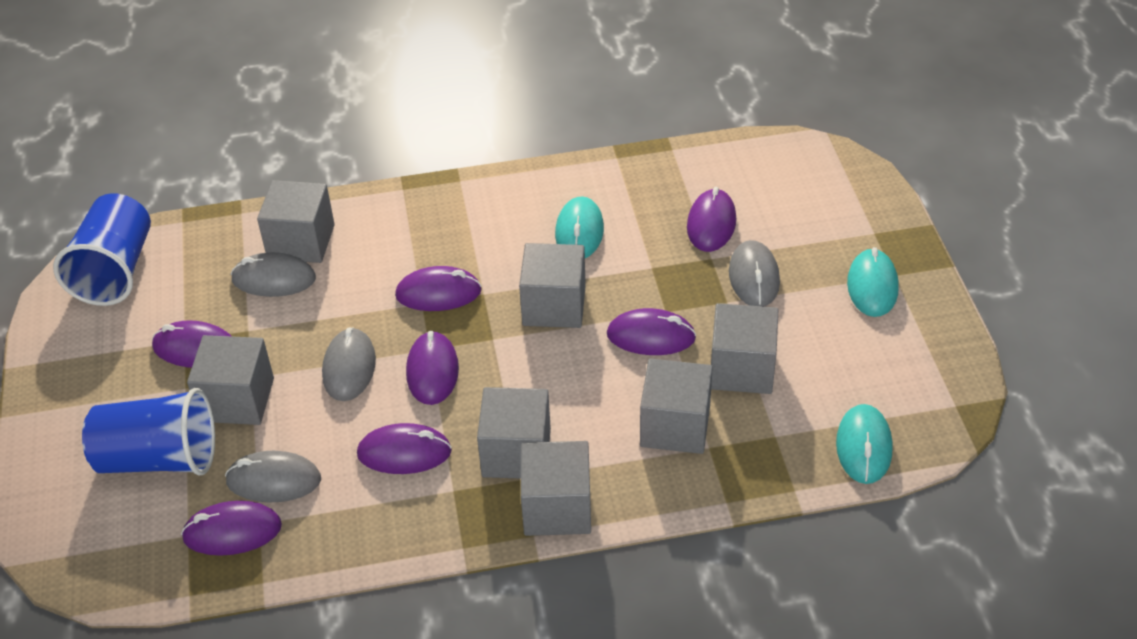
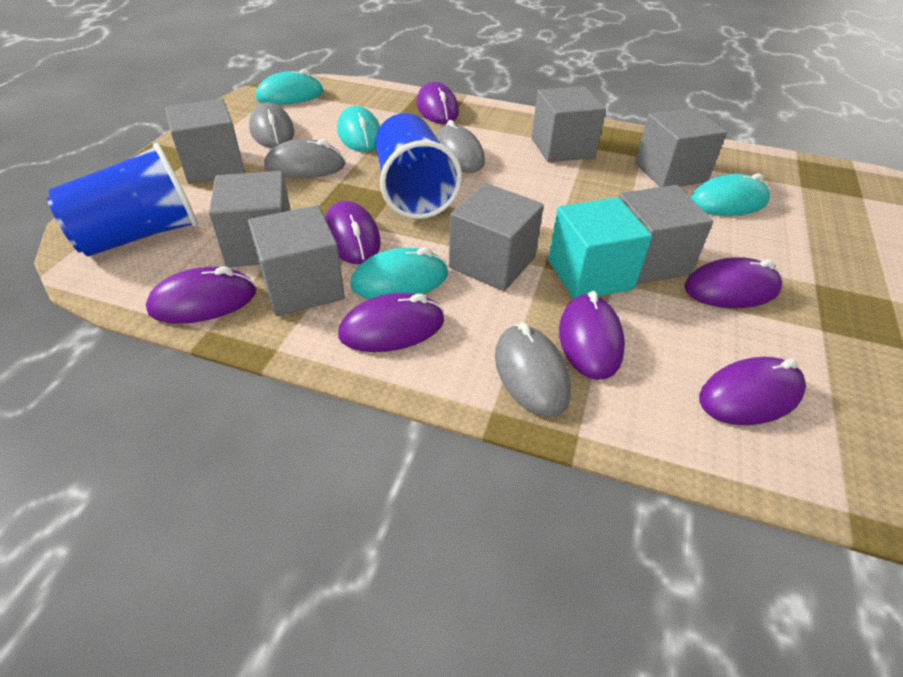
turquoise cube: none = 0 -> [548,197,652,299] = 1
turquoise mouse: [555,196,604,258] [836,404,893,484] [847,247,899,317] = 3 -> [256,69,323,105] [337,106,380,152] [350,248,448,299] [690,173,770,216] = 4

